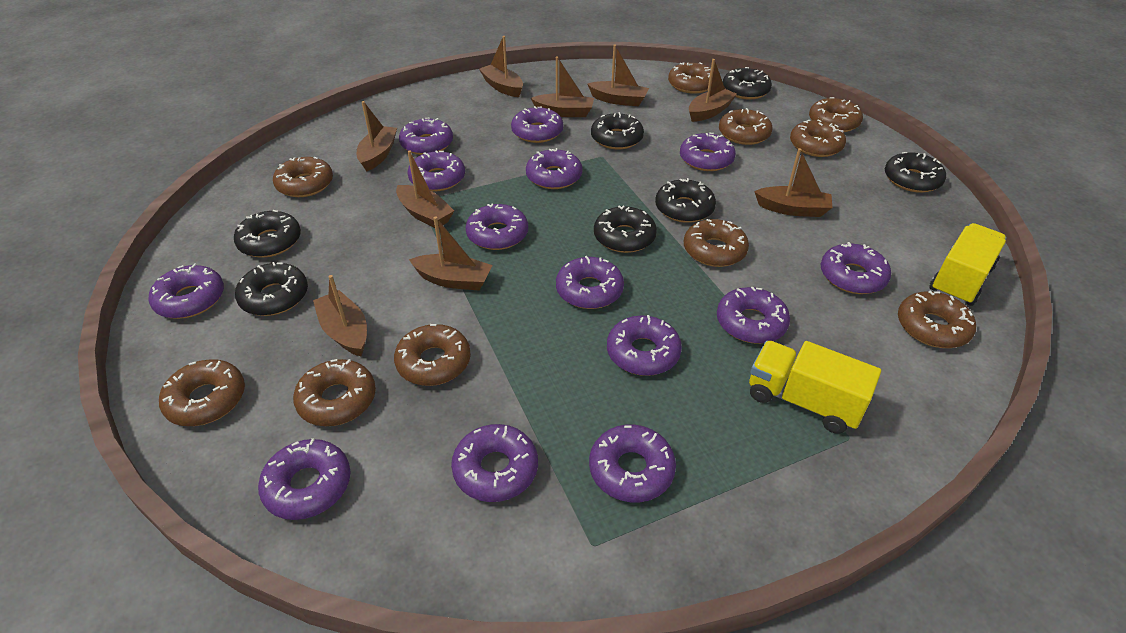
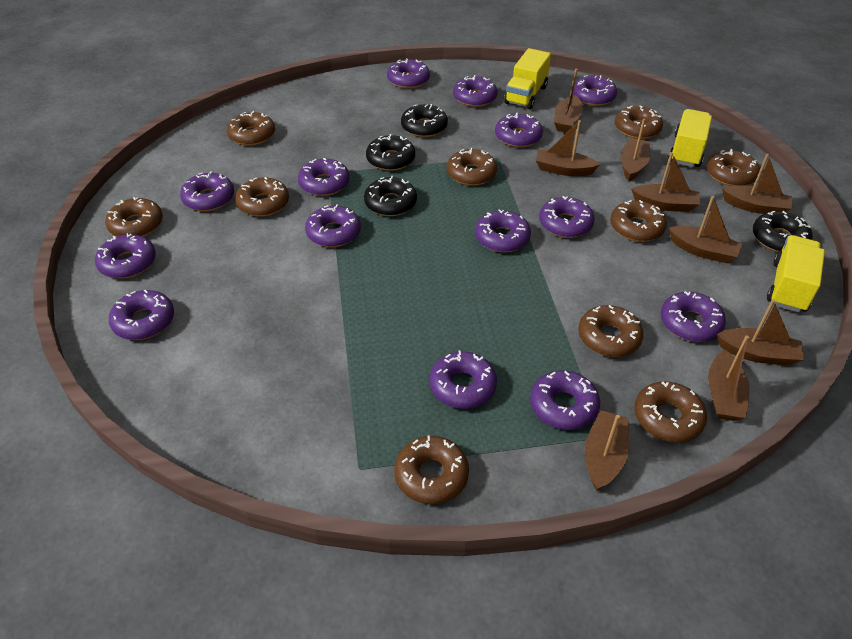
black donut: [234,210,301,258] [235,262,308,316] [591,112,644,149] [594,205,657,253] [655,178,716,223] [723,67,772,99] [885,152,946,193] = 7 -> [364,176,417,216] [366,134,415,171] [401,104,448,137] [753,211,812,252] = 4
yellow truck: [749,341,881,434] [929,223,1007,306] = 2 -> [504,48,551,109] [668,109,712,167] [767,235,825,312] = 3

